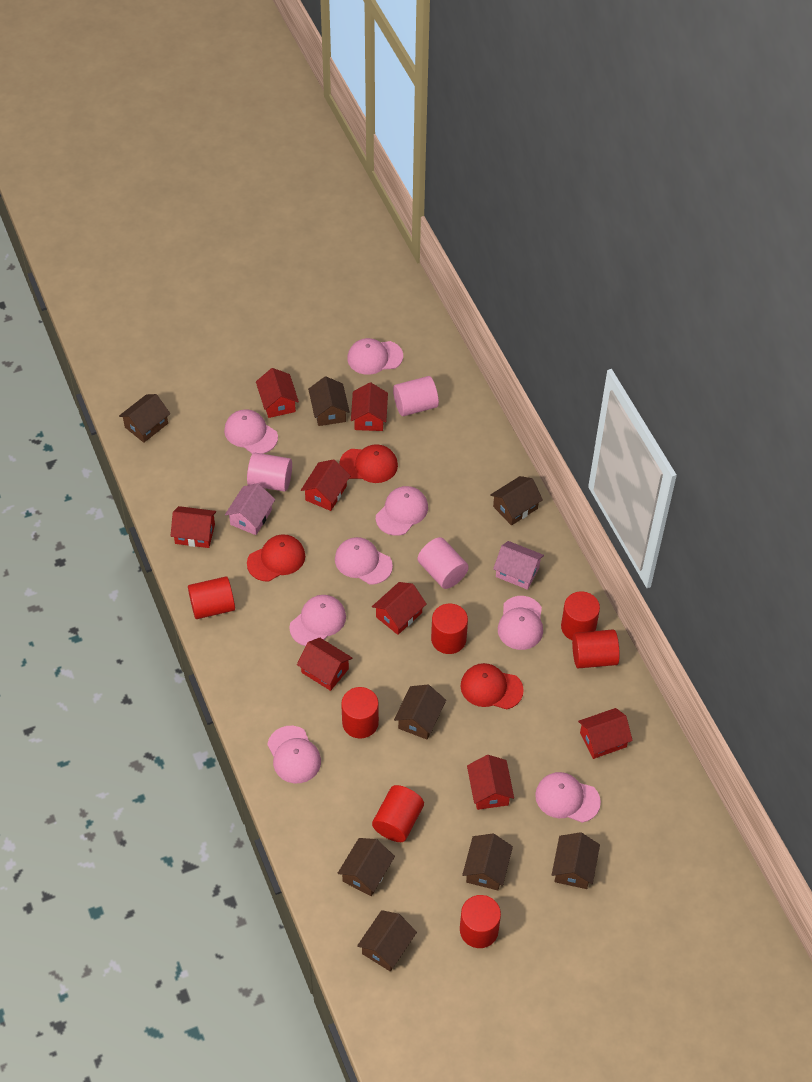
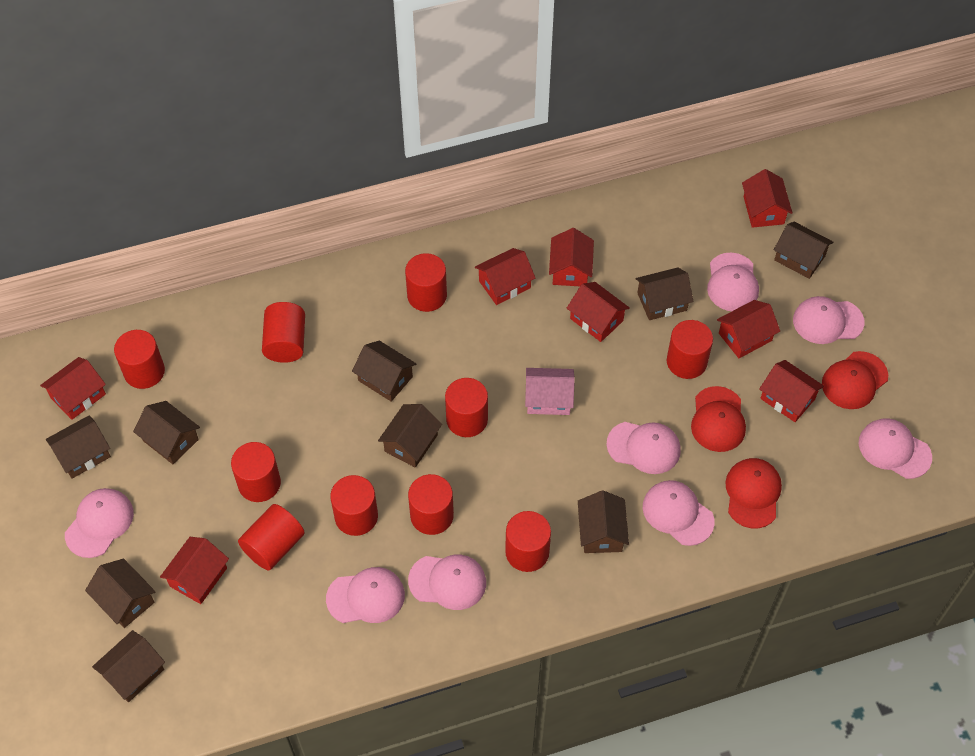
brown house: [119,394,170,443] [308,376,349,426] [338,838,395,896] [357,910,417,971] [394,685,446,739] [462,834,513,890] [490,476,543,526] [552,832,600,889] = 8 -> [46,415,111,479] [85,559,156,628] [92,630,165,702] [133,401,200,464] [352,341,416,402] [378,404,442,468] [578,491,629,553] [636,267,693,320] [774,222,833,279] = 9
pink cylinder: [247,453,292,492] [393,376,439,416] [418,537,469,589] = 3 -> none = 0
pink house: [225,483,275,535] [493,541,544,590] = 2 -> [525,368,575,415] = 1
red cylinder: [188,576,235,619] [341,687,379,739] [372,785,424,842] [431,604,468,654] [460,895,501,948] [561,591,600,640] [572,629,620,668] = 7 -> [114,330,165,389] [231,442,281,502] [238,504,305,570] [262,302,305,363] [330,475,378,536] [405,253,447,312] [408,474,454,535] [445,378,488,437] [505,511,551,572] [667,320,713,379] = 10

